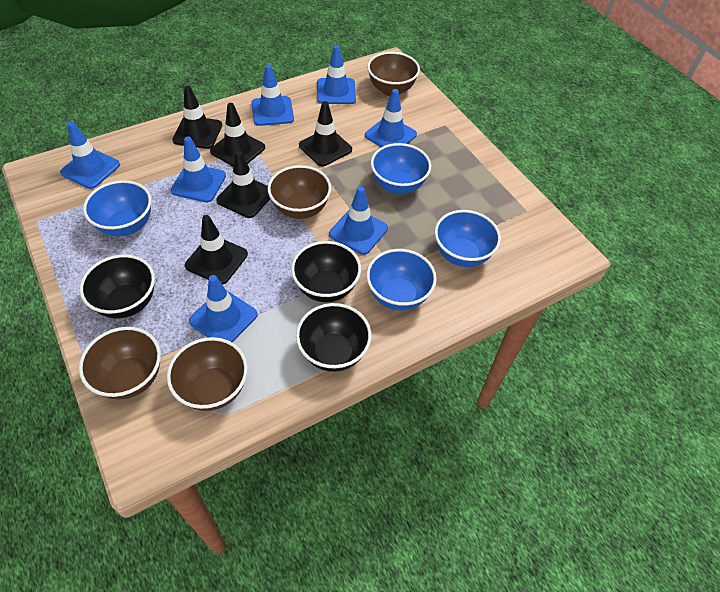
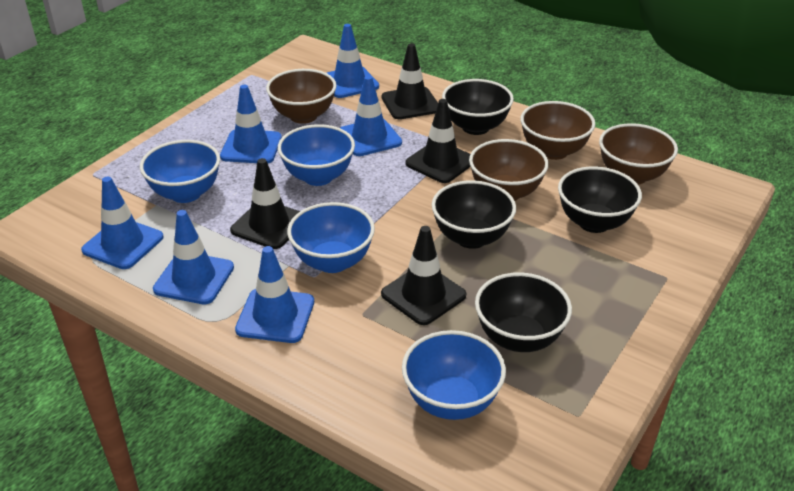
black bowl: [80,254,155,319] [291,241,361,302] [296,303,372,372] = 3 -> [432,180,516,249] [442,79,514,135] [475,272,572,352] [558,166,642,233] = 4
black traffic cone: [172,86,222,149] [185,215,248,285] [210,103,265,167] [216,150,271,218] [299,101,352,166] = 5 -> [230,158,300,249] [381,226,466,325] [382,43,438,119] [405,99,471,183] = 4
blue traffic cone: [60,121,120,189] [171,136,226,202] [189,275,257,342] [251,65,294,126] [317,45,356,104] [329,186,388,255] [365,89,417,147] = 7 -> [81,177,164,269] [153,210,234,304] [220,85,282,163] [235,246,314,343] [327,24,379,98] [340,76,402,156] = 6

